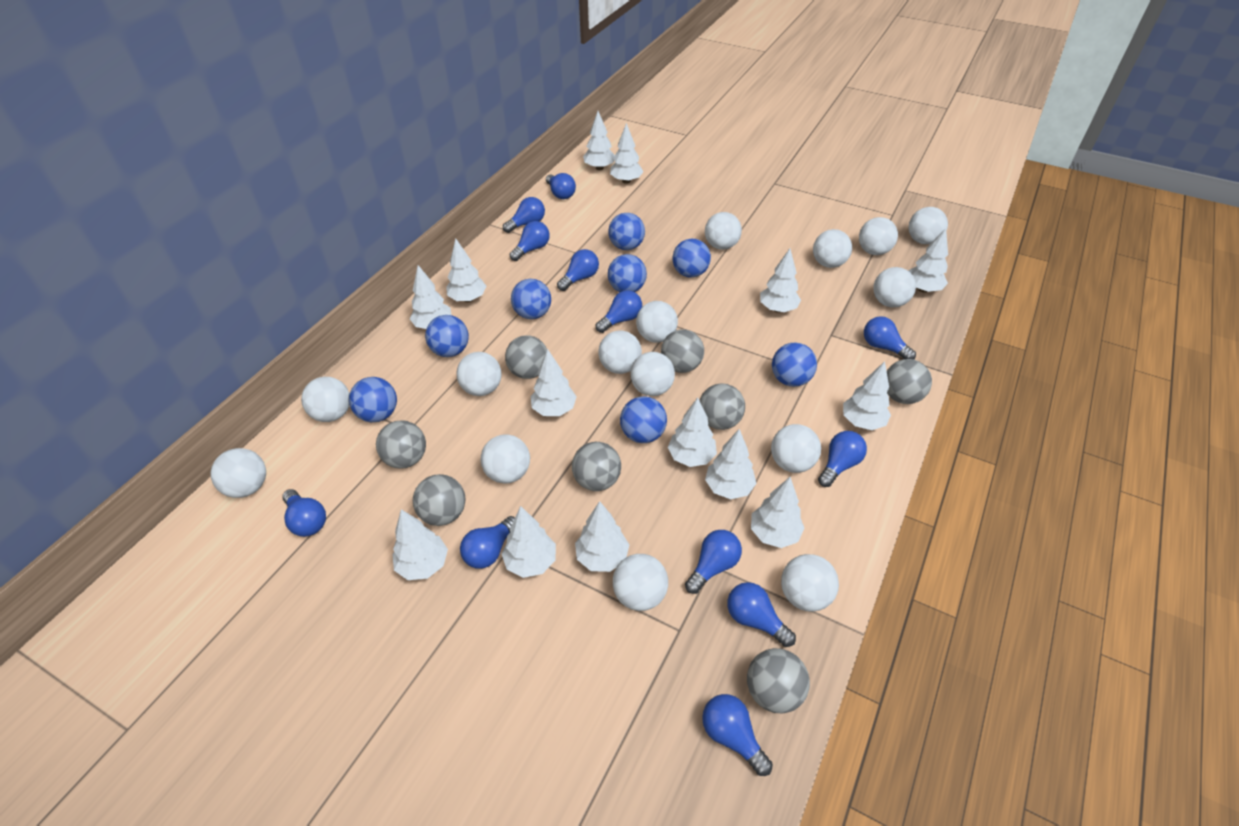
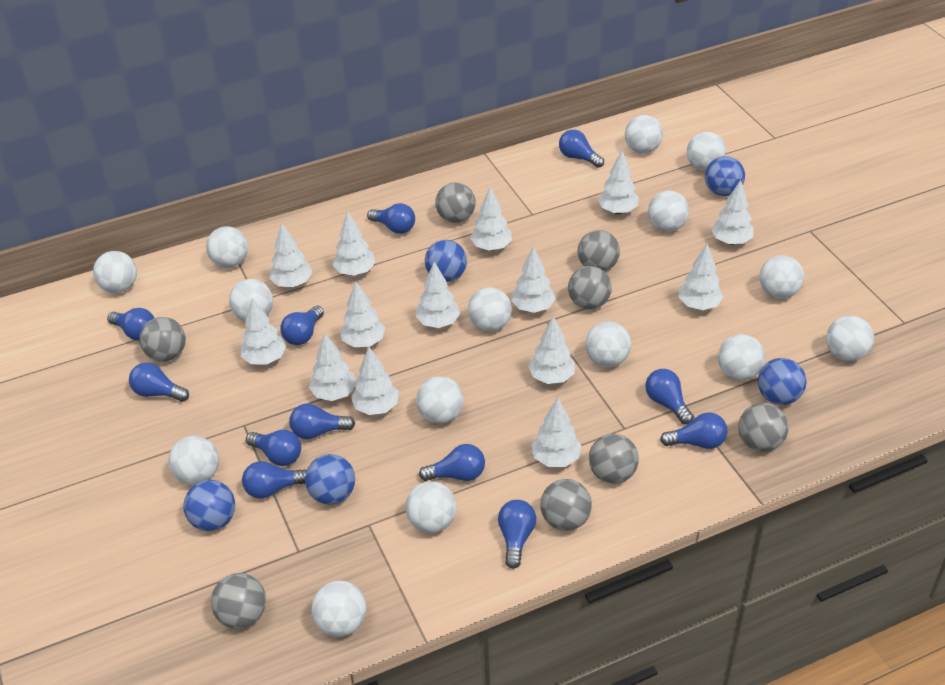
blue ball: [349,377,397,422] [425,315,469,357] [511,279,551,319] [608,213,645,250] [608,254,647,292] [620,396,667,443] [673,239,711,278] [772,342,817,387] = 8 -> [183,480,235,531] [305,454,355,505] [425,240,467,282] [705,156,745,196] [758,358,806,405] = 5

